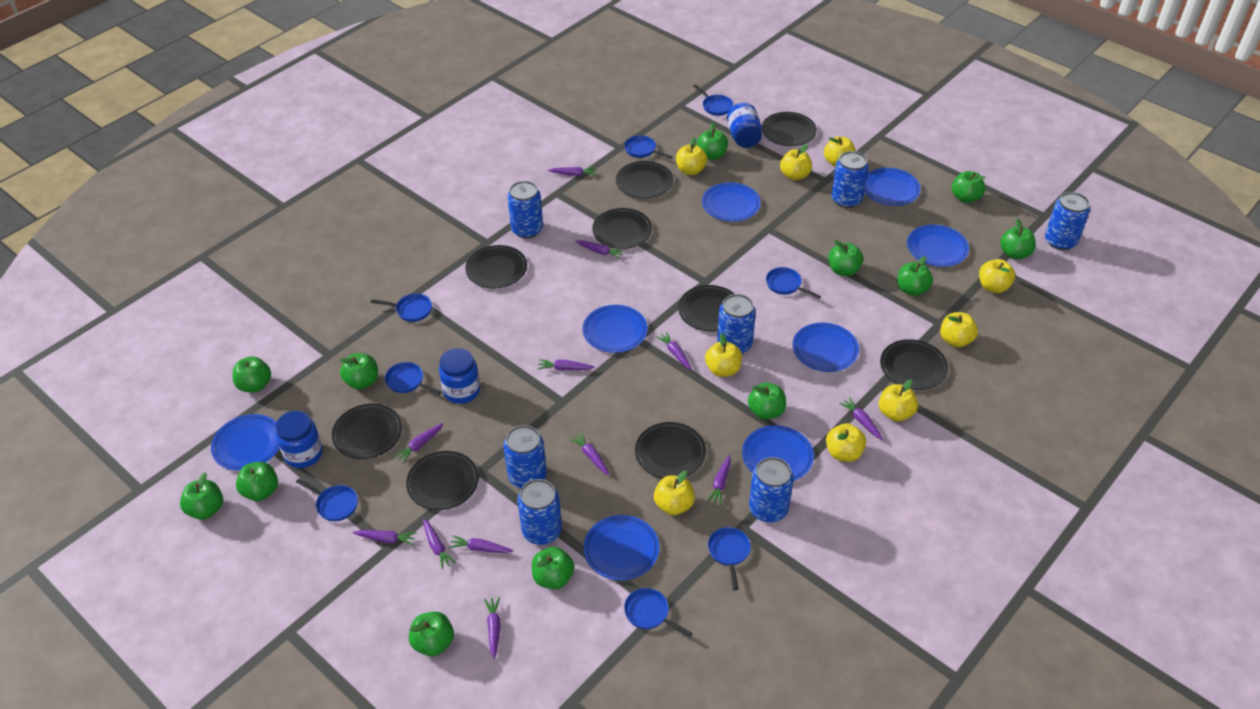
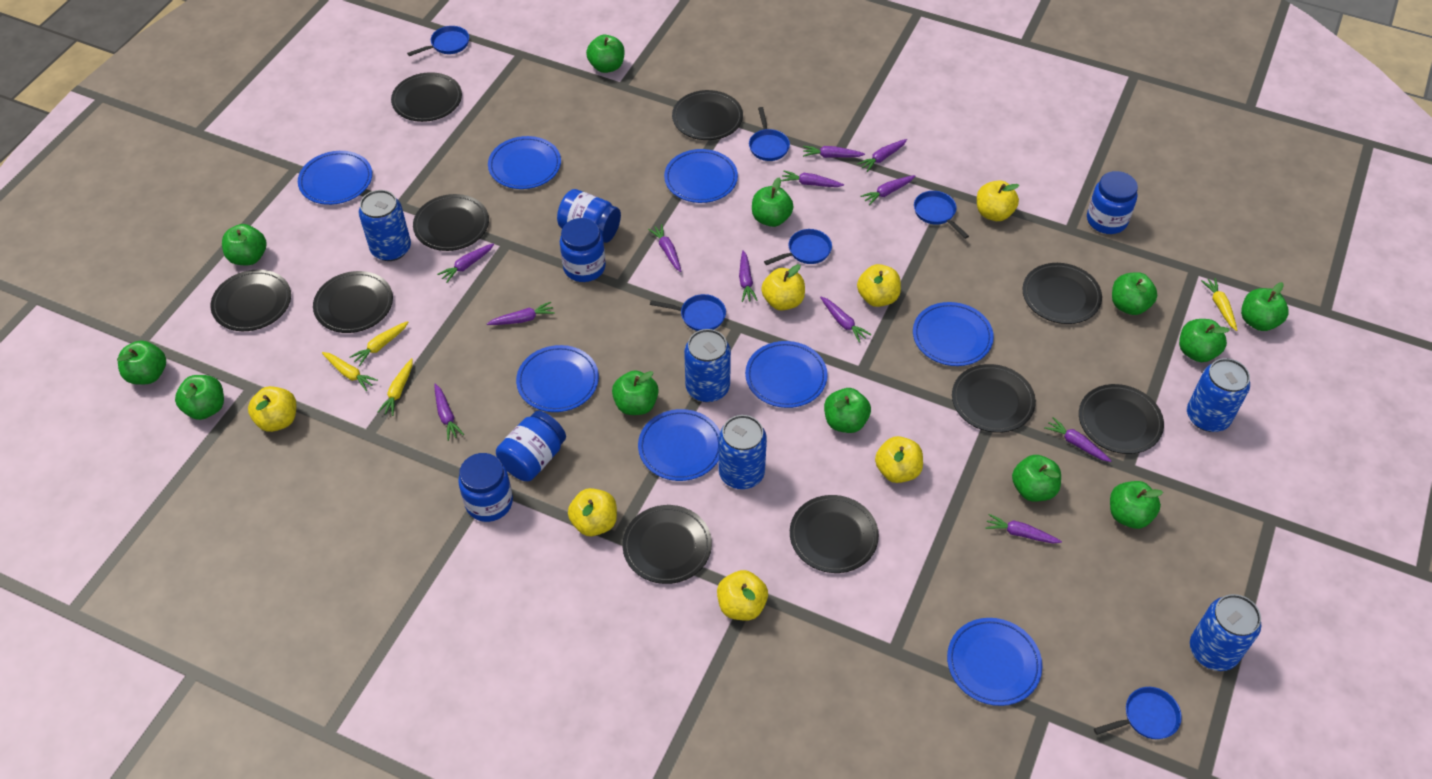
black plate: [332,404,402,459] [406,451,479,510] [465,245,527,289] [592,208,652,249] [616,161,673,198] [635,422,706,478] [678,285,734,331] [762,112,817,146] [880,339,948,390] = 9 -> [211,270,291,331] [313,271,393,333] [391,72,462,122] [413,194,489,251] [622,505,712,584] [672,90,743,140] [790,495,879,573] [952,364,1036,433] [1022,263,1102,324] [1079,384,1164,454] = 10
blue can: [503,425,547,489] [507,181,543,238] [517,479,562,545] [717,294,756,354] [749,457,794,522] [831,151,869,208] [1045,192,1090,250] = 7 -> [359,190,411,261] [684,329,731,402] [718,415,767,489] [1187,358,1250,432] [1190,594,1261,671] = 5
blue jar: [275,411,323,468] [439,348,480,404] [727,103,762,148] = 3 -> [458,453,513,522] [496,411,566,481] [557,189,621,243] [560,218,606,282] [1087,171,1138,234] = 5
blue pan: [296,478,358,521] [371,294,432,322] [385,362,441,395] [624,135,673,159] [624,588,692,637] [693,84,733,116] [708,527,751,590] [766,267,821,299] = 8 -> [407,26,469,56] [650,294,726,331] [749,107,790,161] [764,229,832,265] [914,191,969,239] [1094,687,1182,739] = 6
yellow apple: [654,471,695,515] [676,137,707,175] [705,333,742,377] [780,145,812,180] [824,136,855,167] [826,423,866,462] [879,379,918,421] [940,312,978,347] [979,259,1015,293] = 9 -> [248,386,296,432] [568,488,617,536] [717,570,768,621] [761,264,805,310] [857,264,901,307] [875,436,923,483] [977,180,1019,221] = 7
yellow carrot: none = 0 -> [322,352,378,391] [350,321,408,366] [378,358,413,416] [1201,278,1237,331] = 4

